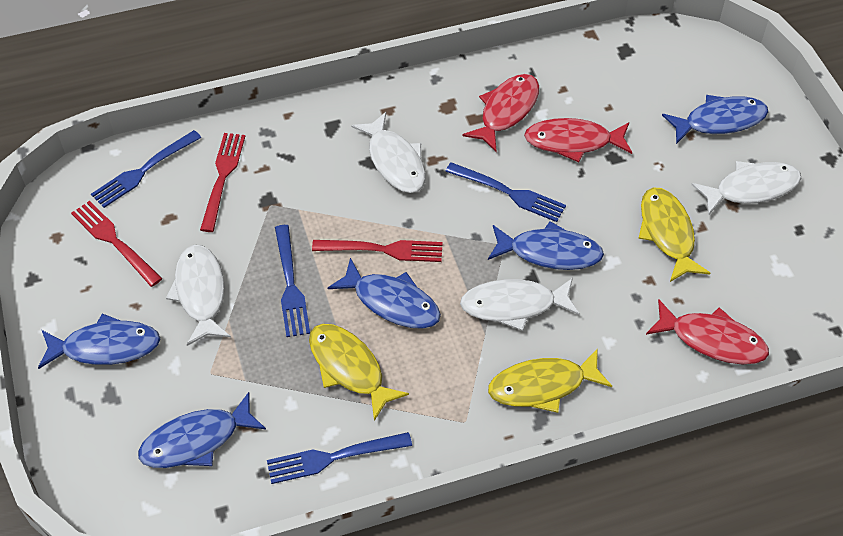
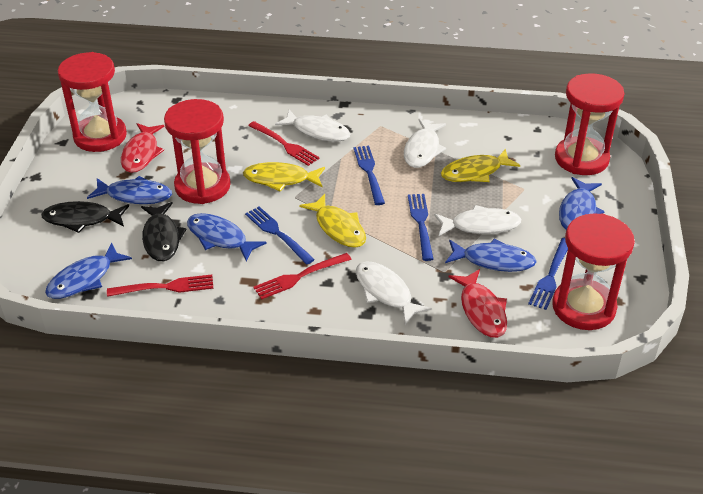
black fish: none = 0 -> [41,201,129,233] [141,202,187,261] = 2
red fish: [462,74,539,152] [524,118,632,162] [646,300,769,364] = 3 -> [121,123,165,173] [448,269,507,338] = 2
red hourglass: none = 0 -> [58,52,127,152] [164,99,231,204] [552,213,635,330] [555,73,625,175] = 4

